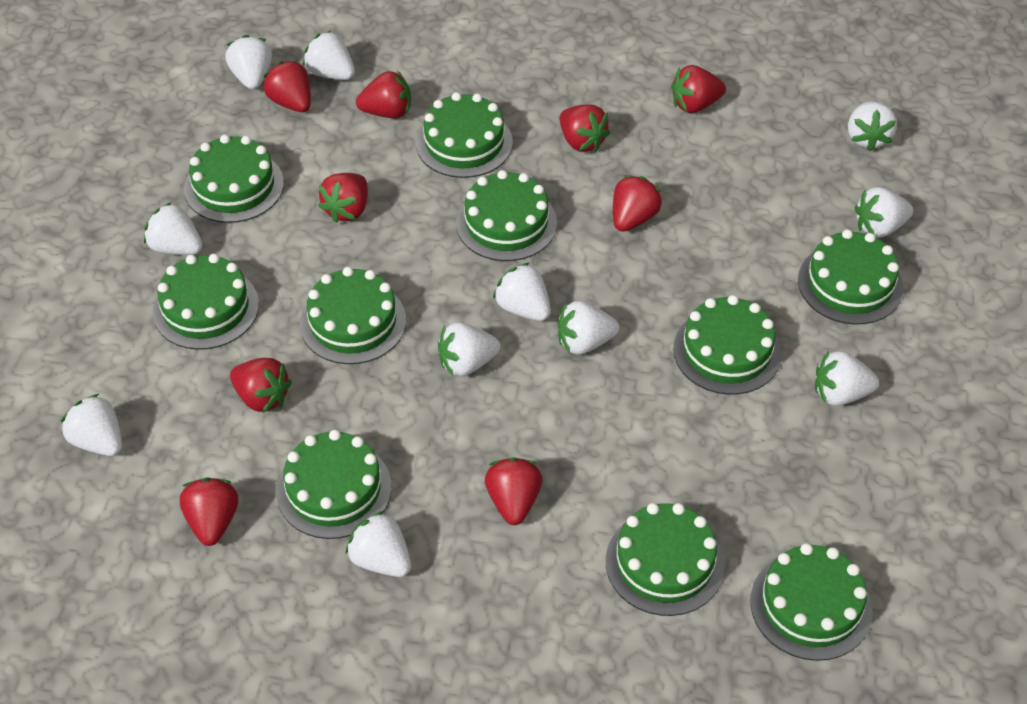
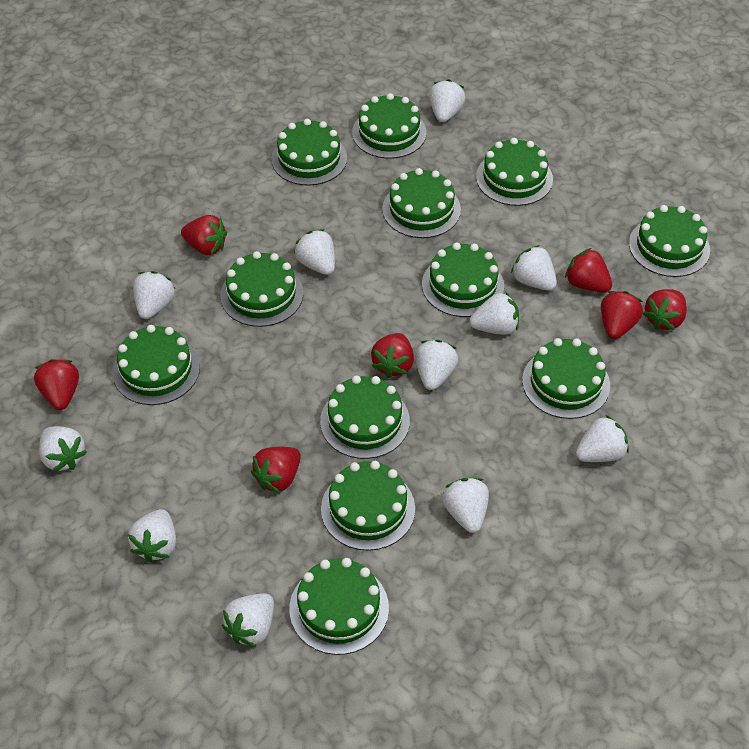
green cake: [153,254,259,350] [184,135,284,223] [276,430,392,539] [300,267,406,364] [416,92,513,178] [456,170,557,261] [606,503,725,616] [673,295,782,395] [750,543,872,661] [798,229,903,325] = 10 -> [113,325,200,405] [220,251,303,327] [271,119,347,186] [289,558,389,655] [320,375,410,459] [321,461,415,551] [352,93,426,159] [382,168,461,238] [422,243,504,317] [476,138,553,206] [522,338,610,419] [629,205,710,277] = 12
red strawberry: [180,478,238,546] [230,358,292,413] [263,60,311,112] [318,173,368,223] [356,71,411,118] [485,457,542,525] [559,105,610,152] [613,175,662,232] [671,65,726,113] = 9 -> [34,359,79,410] [181,215,227,255] [251,447,301,493] [371,333,414,378] [565,248,612,293] [601,291,643,339] [643,289,687,330] = 7

